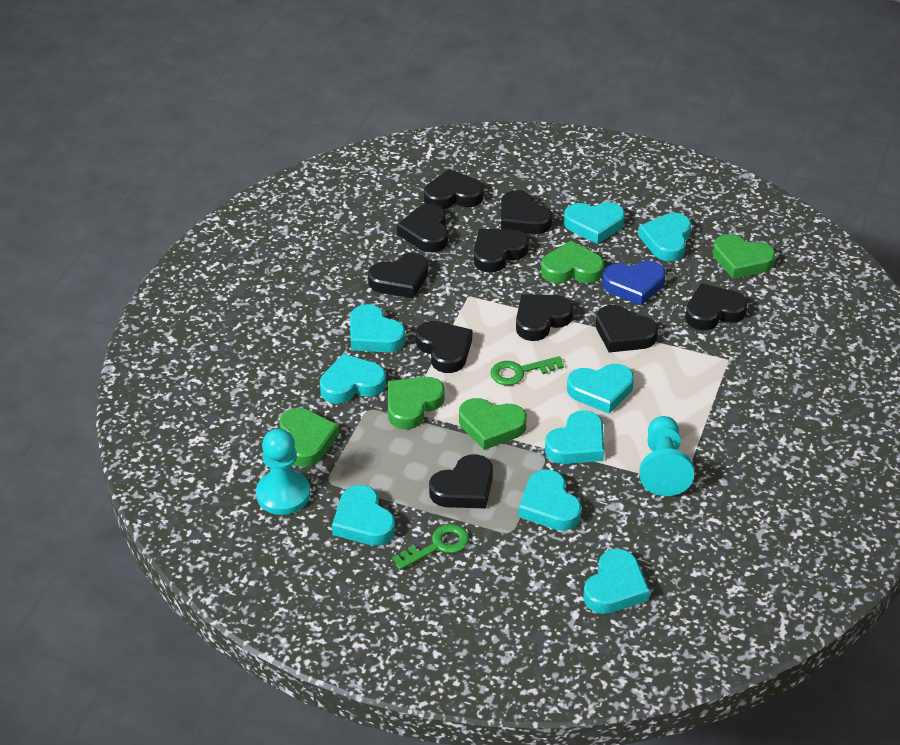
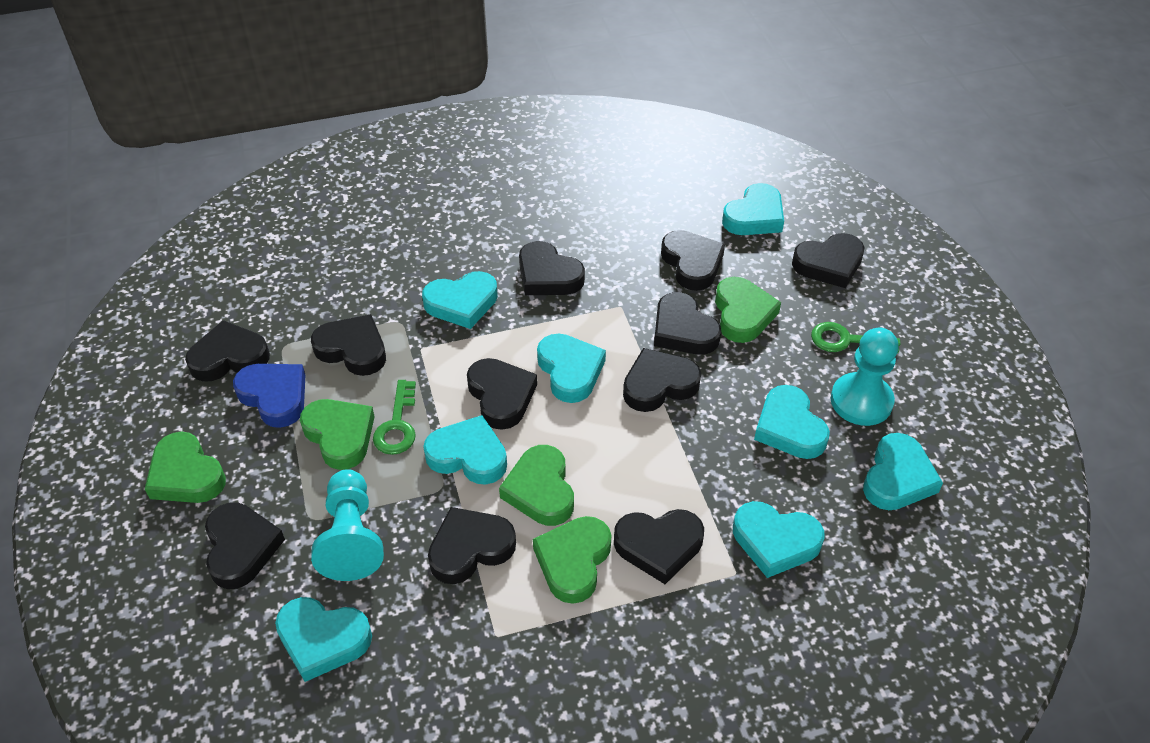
black heart: [368,253,428,298] [397,204,448,253] [416,321,472,373] [424,169,484,209] [429,454,493,509] [474,229,529,273] [501,190,552,234] [516,294,574,341] [596,305,658,353] [685,283,748,330] = 10 -> [185,320,270,382] [205,502,285,589] [311,314,386,376] [428,507,516,584] [467,358,537,430] [519,241,585,295] [614,509,704,584] [623,348,701,412] [654,292,721,355] [661,230,725,291] [792,233,865,288] = 11
turquoise heart: [320,354,386,404] [332,485,395,546] [350,304,406,352] [519,469,582,531] [545,410,604,464] [564,202,625,244] [567,364,634,414] [583,549,650,614] [638,213,691,261] = 9 -> [275,597,372,682] [422,271,498,329] [423,415,507,485] [537,334,606,403] [722,183,784,235] [733,501,825,578] [754,385,830,459] [863,433,943,510] = 8

